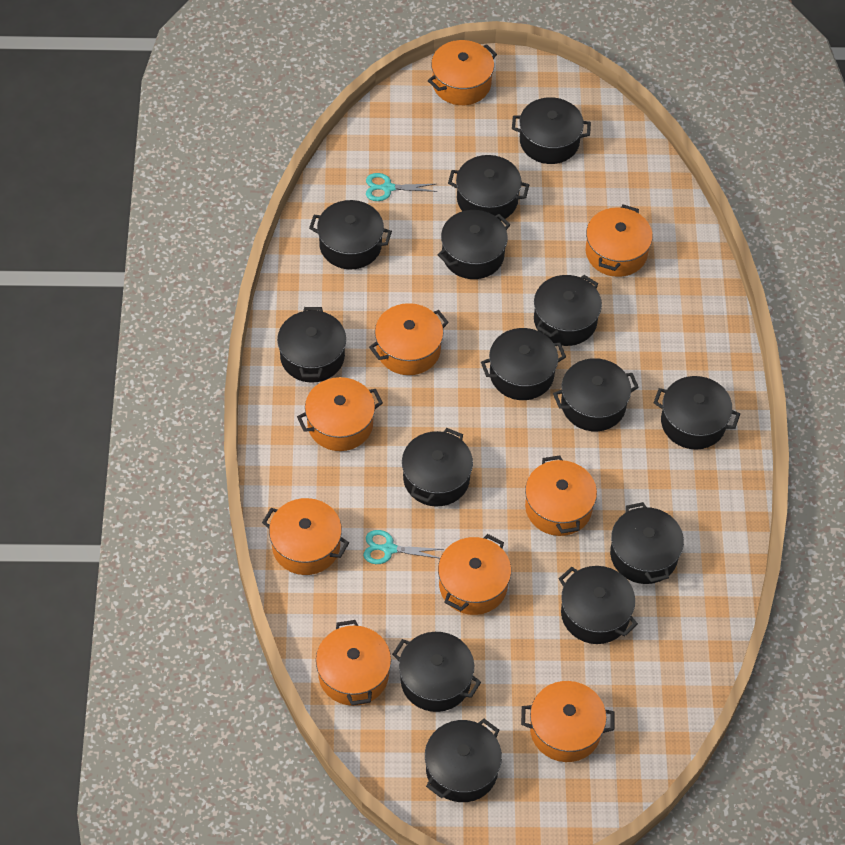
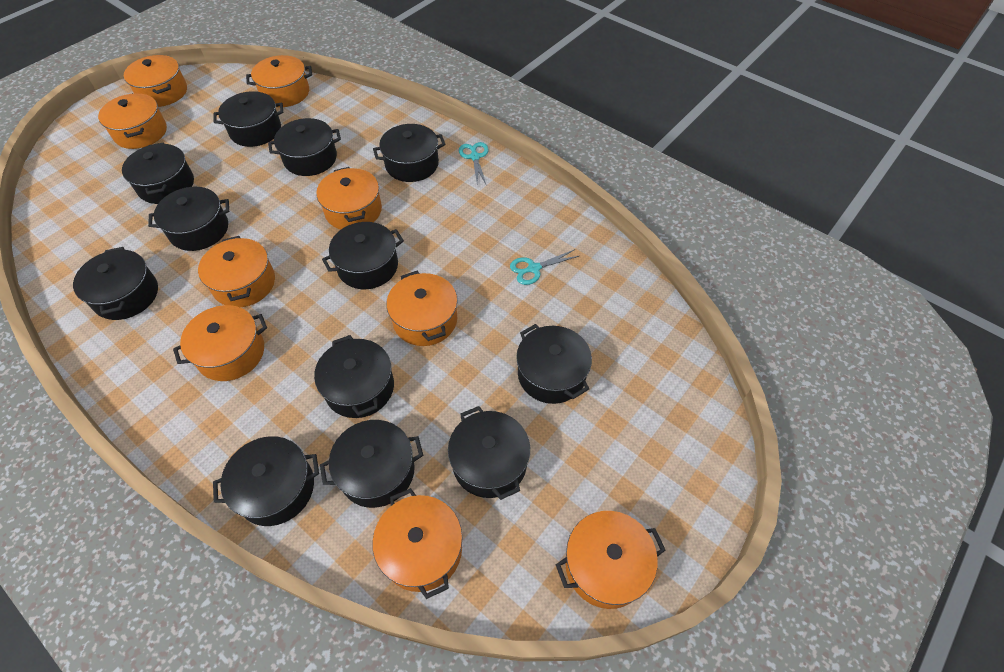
black pot: [277,307,346,383] [309,200,392,269] [392,632,481,712] [402,428,473,507] [425,719,502,802] [438,210,510,279] [448,155,529,221] [481,328,566,400] [512,97,591,164] [534,275,602,346] [553,358,639,431] [559,566,638,644] [610,502,684,584] [654,376,740,450] = 14 -> [73,247,158,320] [122,142,194,204] [148,187,229,251] [213,91,283,147] [213,436,319,526] [268,118,341,176] [314,335,394,418] [320,420,423,508] [322,222,404,289] [373,124,446,182] [448,406,530,500] [516,324,592,404] = 12

